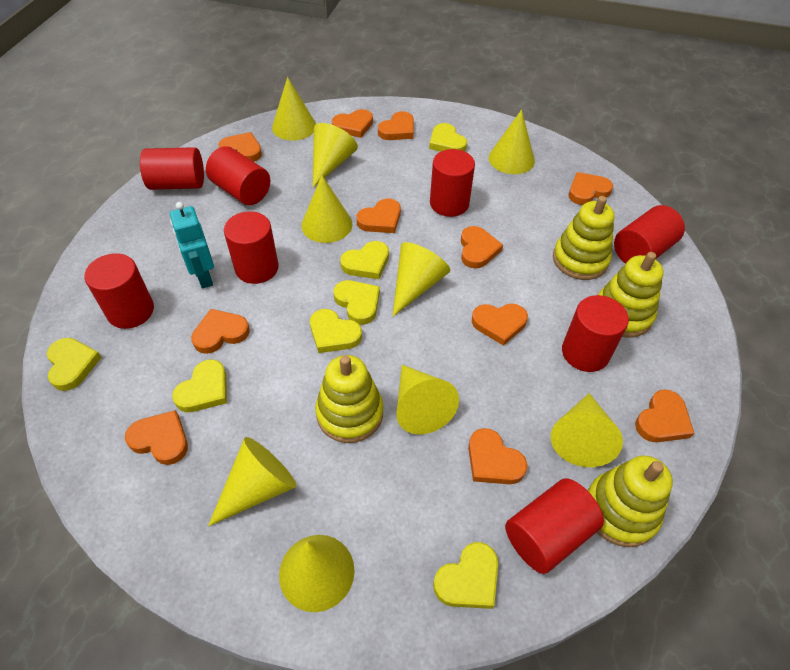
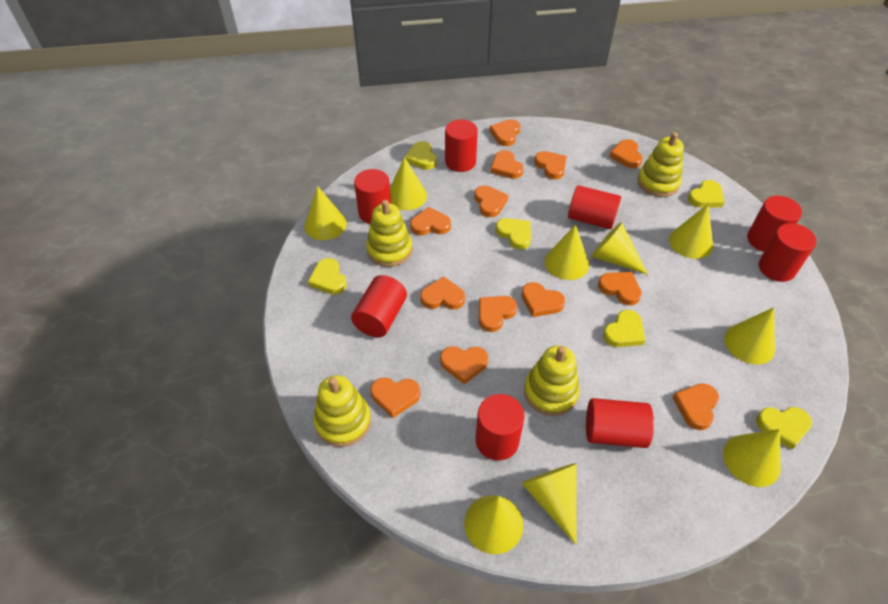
orange heart: [125,410,188,465] [191,309,250,354] [218,132,262,162] [332,109,373,138] [356,199,401,233] [378,111,414,140] [461,226,503,268] [468,428,527,484] [472,303,528,346] [569,172,613,205] [635,390,694,442] = 11 -> [370,377,420,418] [410,207,451,236] [420,276,465,310] [440,346,489,384] [474,185,508,217] [479,296,517,332] [490,119,520,146] [491,150,524,179] [521,282,565,317] [534,151,567,179] [598,272,642,305] [609,139,643,168] [672,383,719,430] = 13
turquoise robot: [170,202,214,288] = 1 -> none = 0
yellow heart: [47,338,102,391] [172,360,227,412] [310,309,362,353] [333,280,380,325] [340,241,389,279] [429,123,467,152] [433,542,498,609] = 7 -> [308,258,347,295] [405,141,437,170] [496,218,531,250] [603,310,645,347] [688,180,725,208] [756,407,812,449] = 6

